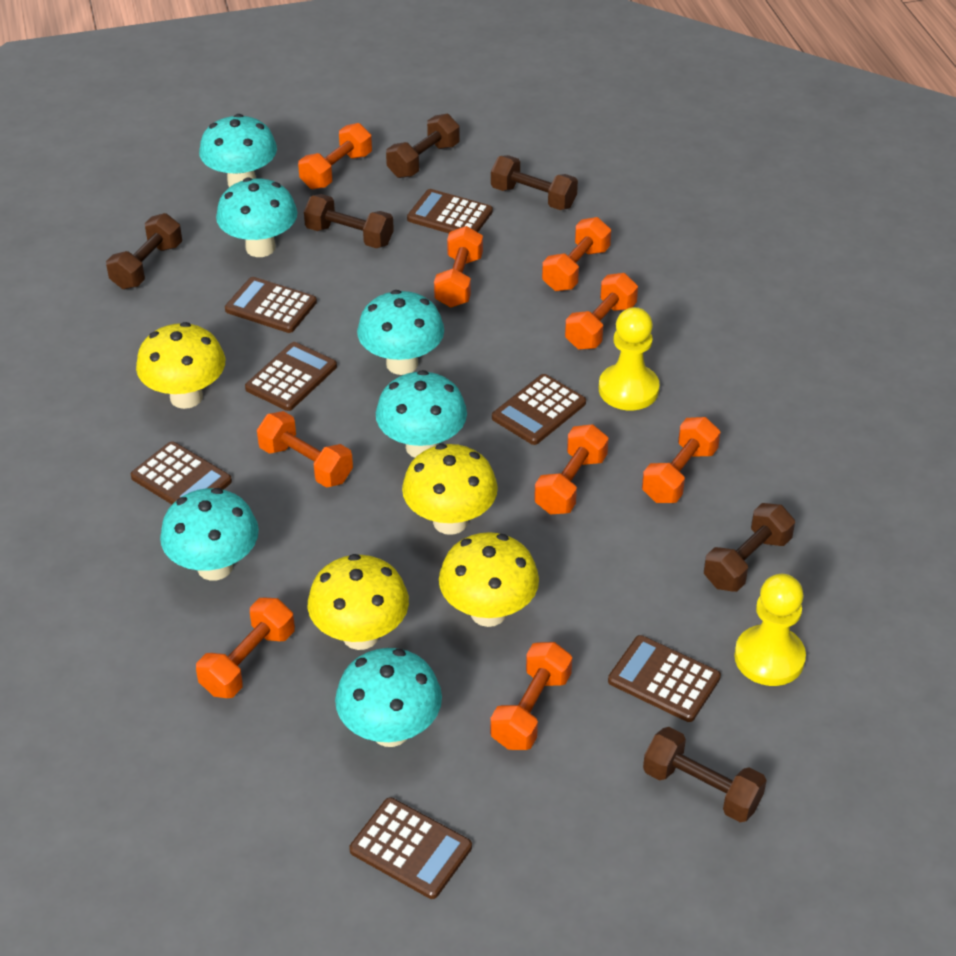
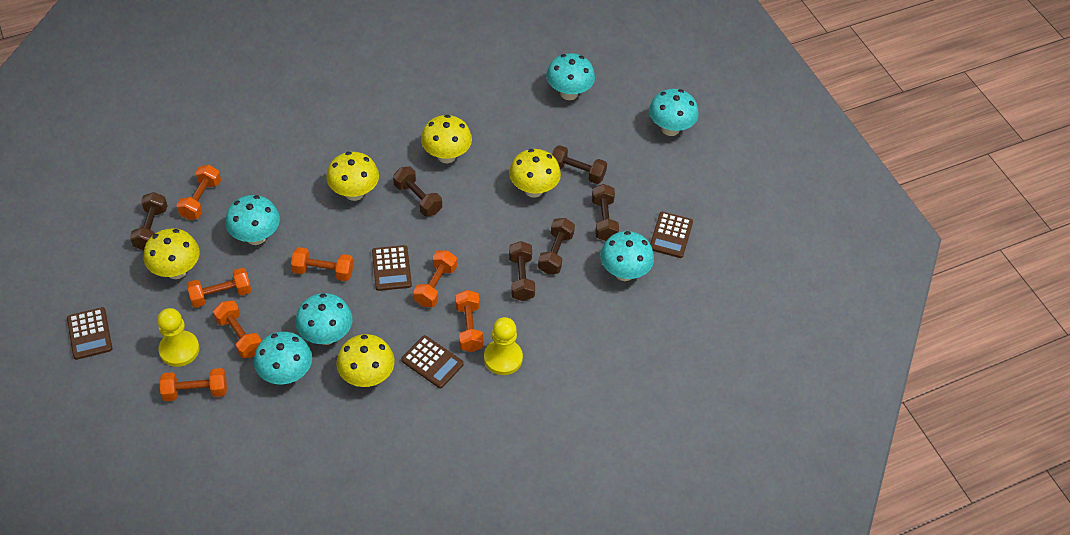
brown calculator: [131,441,232,504] [225,277,317,333] [245,342,337,411] [349,797,472,899] [407,189,493,233] [492,374,586,445] [608,635,721,722] = 7 -> [67,307,112,360] [372,245,412,291] [401,335,464,388] [650,212,693,258] = 4
orange dumbbell: [196,597,295,698] [257,411,353,488] [298,123,372,189] [434,226,483,307] [490,642,572,750] [534,424,609,514] [542,217,611,291] [565,273,638,350] [642,417,720,503] = 9 -> [159,368,227,401] [177,165,221,220] [187,268,251,308] [213,300,261,358] [291,247,353,281] [413,250,457,307] [456,290,484,352] = 7
yellow mushroom: [136,322,225,409] [308,554,409,650] [402,444,498,535] [439,532,539,627] = 4 -> [143,228,199,279] [326,152,379,201] [337,334,394,387] [421,115,472,163] [509,149,561,198] = 5

